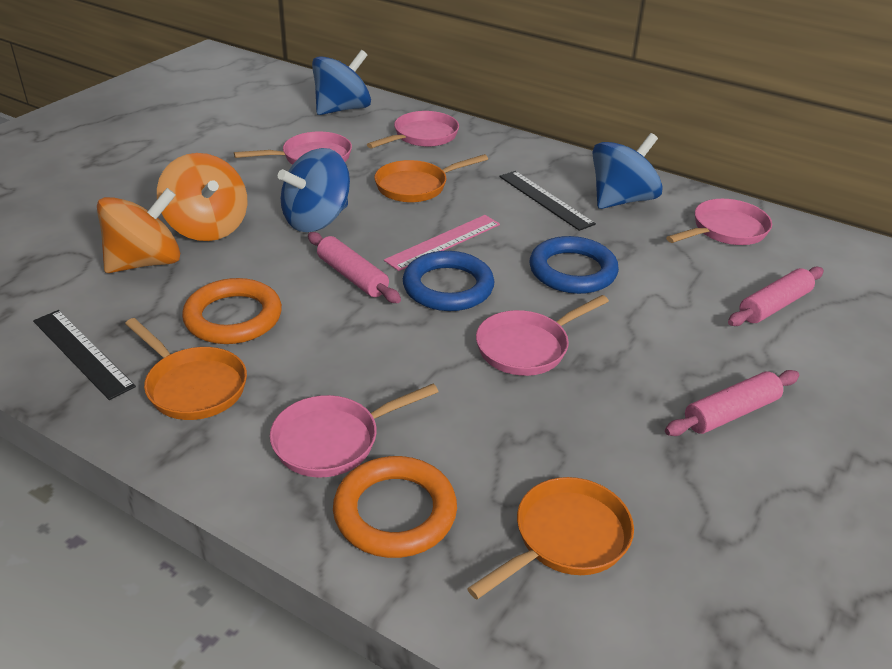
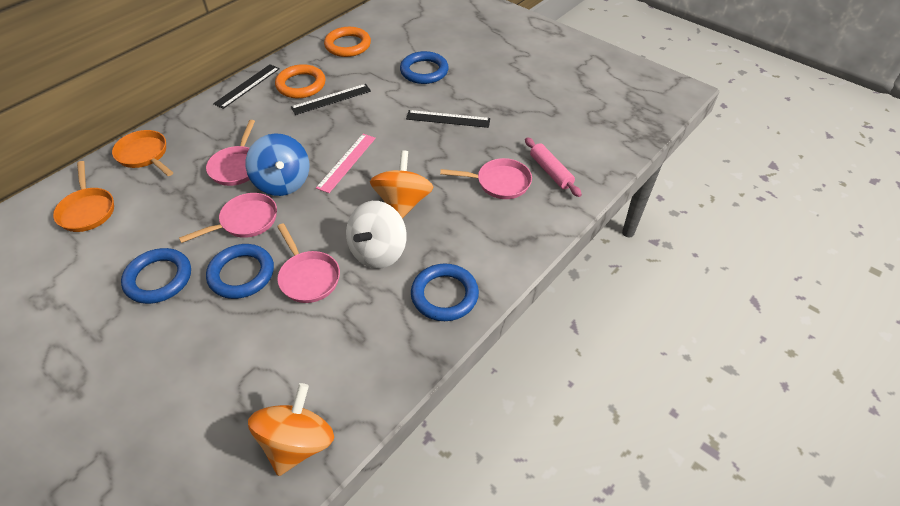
black ruler: [33,310,136,400] [499,171,596,231] = 2 -> [213,64,280,109] [291,84,371,115] [406,110,490,128] = 3
blue ring: [403,251,494,311] [529,236,619,294] = 2 -> [121,248,191,304] [206,244,274,299] [400,51,449,84] [411,264,479,321] = 4
blue spinning top: [278,148,350,232] [312,50,371,115] [592,133,663,209] = 3 -> [246,133,309,196] = 1
orange pan: [125,318,247,420] [374,154,488,202] [467,477,634,599] = 3 -> [53,161,114,232] [112,130,173,176] = 2
pink pan: [234,131,352,165] [270,384,439,477] [367,111,459,148] [476,295,609,376] [666,199,772,245] = 5 -> [179,193,277,243] [206,120,255,186] [277,223,340,303] [440,158,532,199] = 4
pink rolling pin: [308,232,401,303] [665,370,799,436] [728,266,824,326] = 3 -> [525,137,582,197] = 1
white spinning top: none = 0 -> [346,201,407,269] = 1

